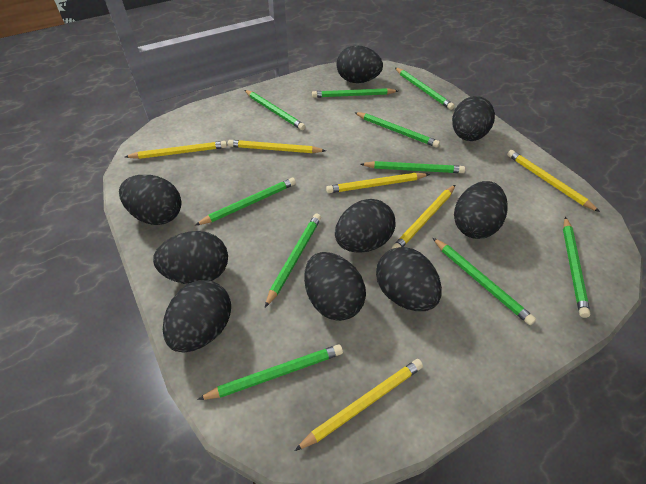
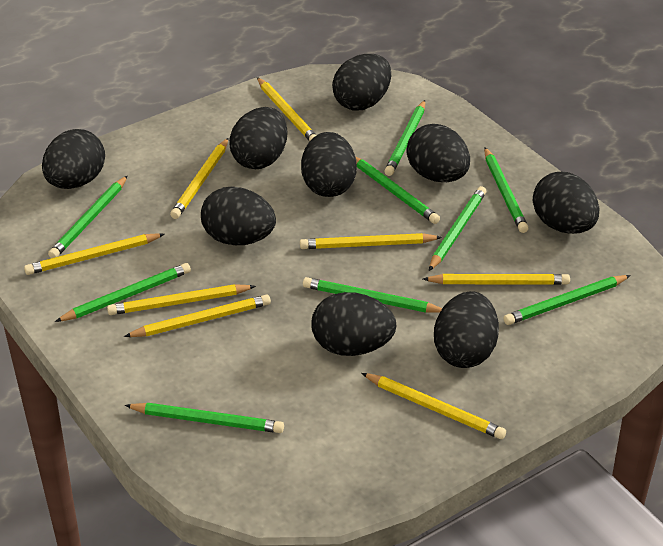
green pencil: [195,178,296,226] [197,344,343,400] [245,90,306,130] [265,213,321,307] [312,88,398,98] [354,112,440,148] [361,161,465,173] [395,68,454,110] [433,238,536,325] [563,217,590,318] = 10 -> [48,176,127,258] [55,263,191,322] [124,403,284,433] [303,277,442,313] [356,157,440,224] [384,100,425,176] [429,186,486,271] [484,147,528,233] [503,275,631,325] = 9
yellow pencil: [125,141,227,159] [228,140,326,153] [295,359,423,451] [326,173,430,193] [392,185,455,249] [507,150,600,212] = 6 -> [24,233,165,275] [107,284,256,315] [124,294,271,337] [170,138,229,219] [257,77,316,141] [300,233,442,249] [362,373,506,439] [423,274,570,285] = 8

